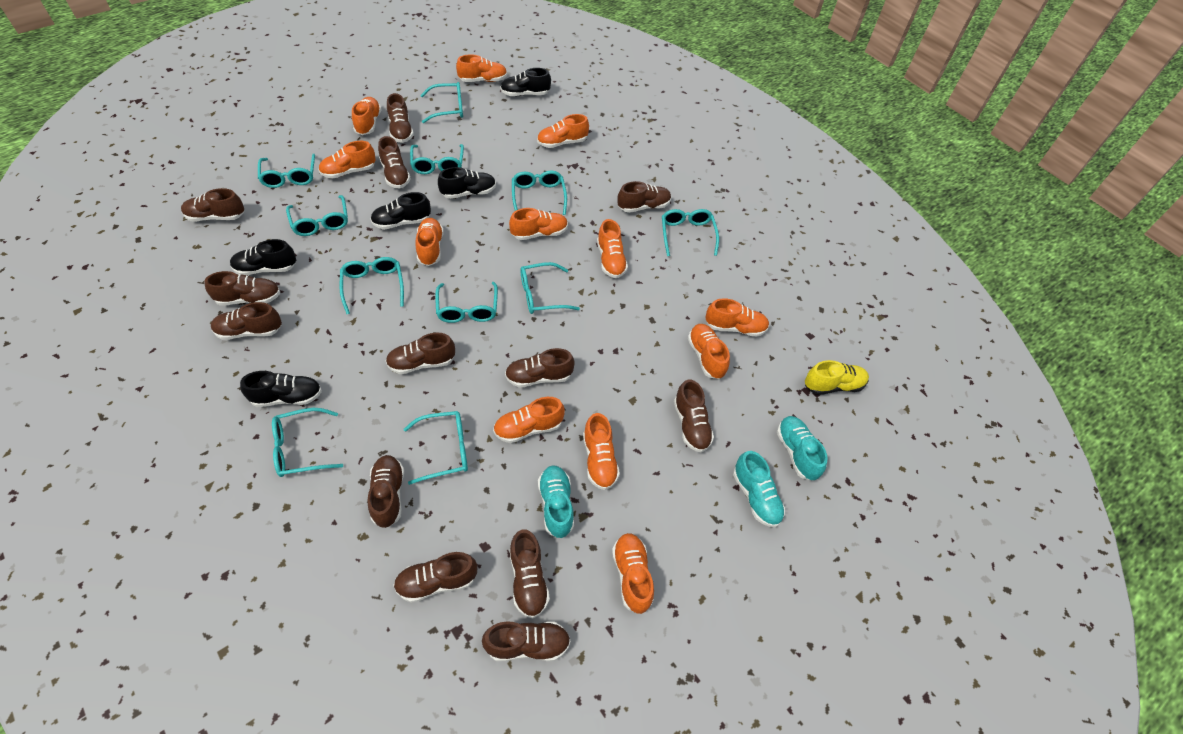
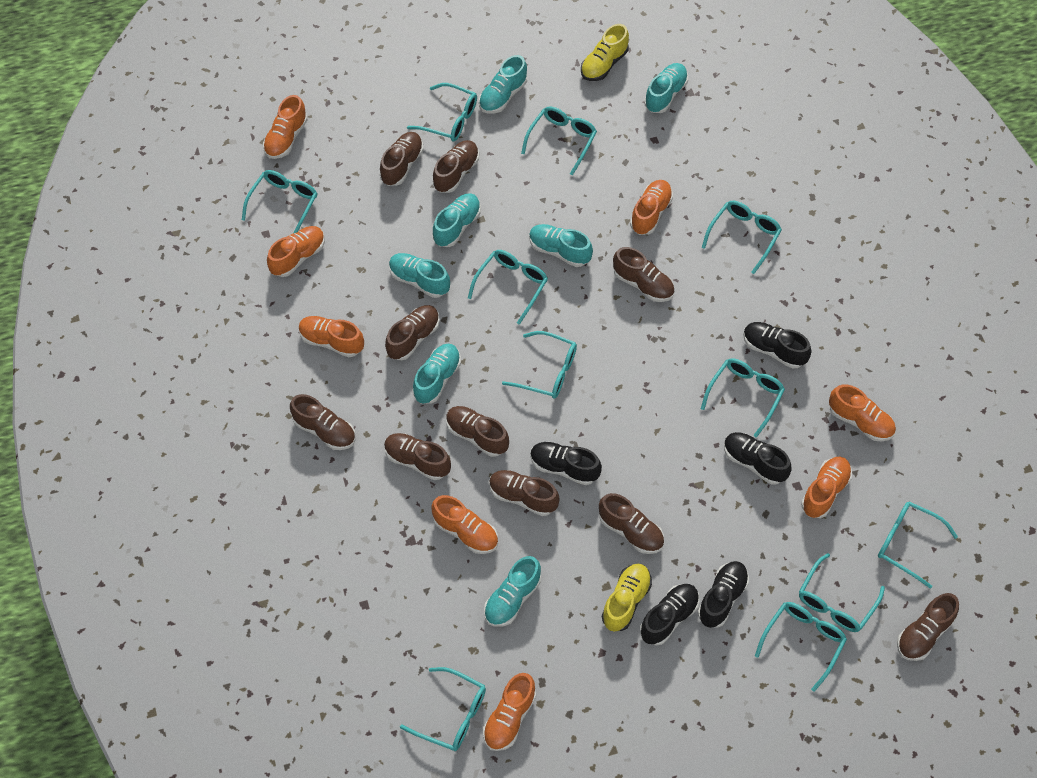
brown shoe: [181,188,244,221] [204,271,280,306] [211,302,282,340] [368,455,404,528] [378,136,411,188] [386,332,455,374] [387,93,414,143] [393,552,477,603] [482,622,571,661] [505,348,575,387] [510,529,550,618] [617,181,671,213] [674,379,714,452] = 13 -> [290,394,355,450] [380,132,423,186] [384,433,451,480] [385,305,440,360] [433,140,479,193] [446,406,509,457] [489,470,560,516] [599,493,664,554] [613,247,674,302] [897,593,959,661] = 10
orange shoe: [318,141,376,179] [352,97,382,135] [415,218,444,266] [456,54,507,82] [493,397,565,443] [509,208,568,240] [537,114,589,148] [583,413,620,490] [597,219,628,278] [612,533,654,614] [688,324,730,379] [705,298,769,337] = 12 -> [263,95,307,159] [267,226,325,277] [299,316,364,357] [431,495,498,554] [483,673,536,751] [630,180,673,235] [801,457,852,518] [829,385,896,441] = 8
turquoise shoe: [538,465,574,538] [733,451,785,527] [777,416,828,481] = 3 -> [389,253,450,298] [413,344,461,404] [433,193,481,247] [479,55,527,114] [484,556,541,627] [529,224,593,267] [644,63,688,113] = 7
yellow shoe: [805,360,869,395] = 1 -> [581,24,629,81] [602,564,652,632] = 2

